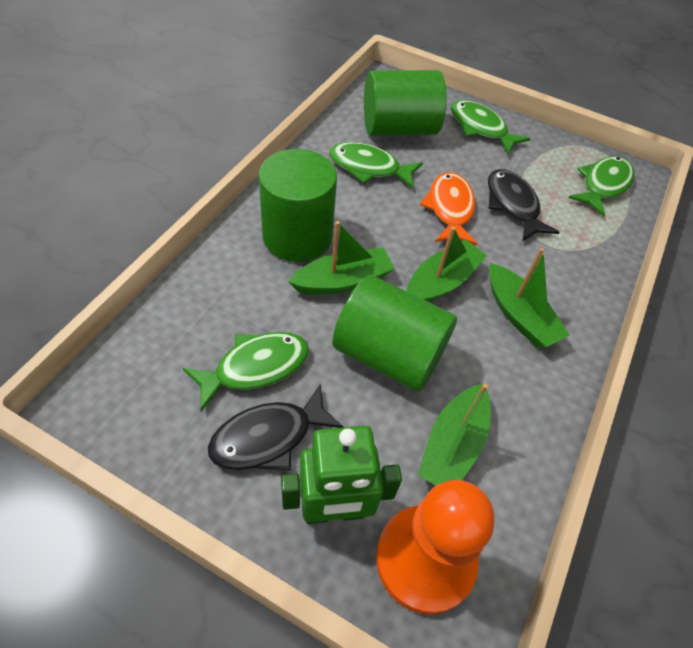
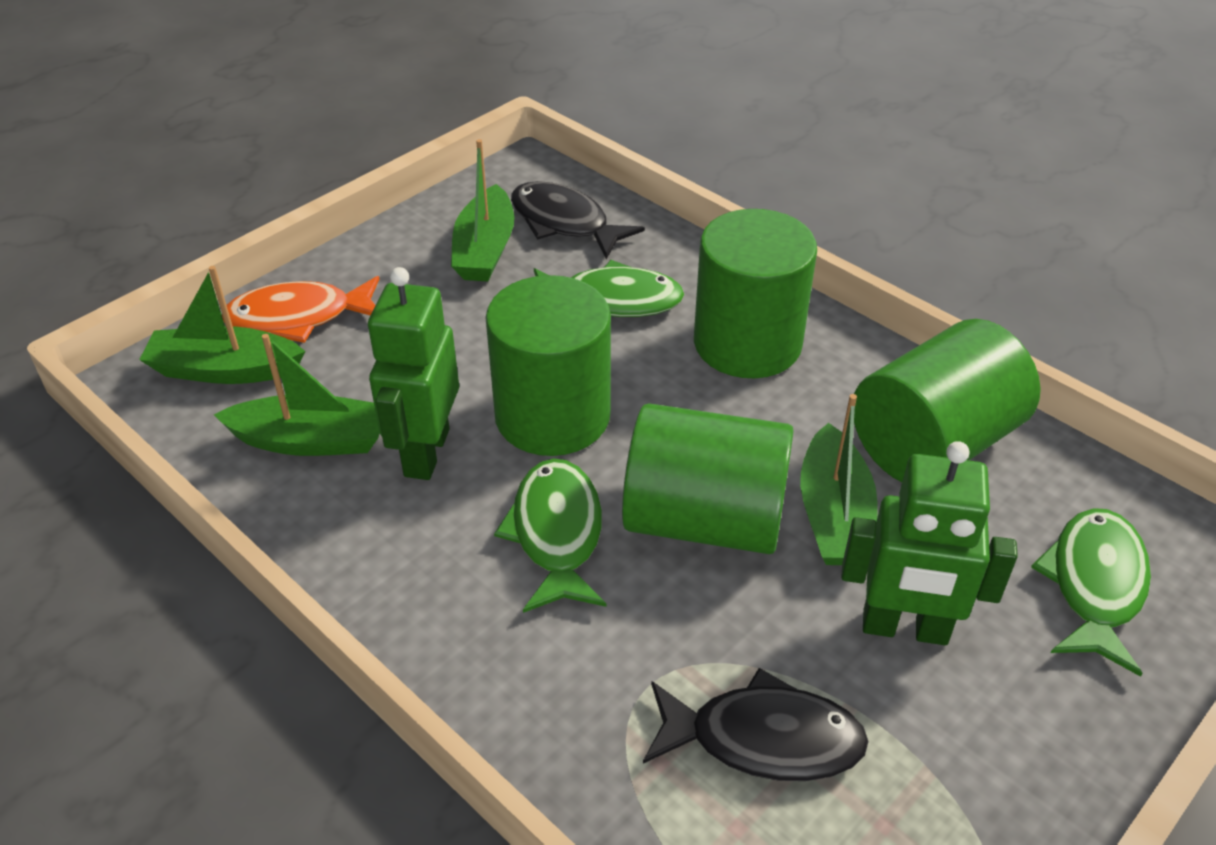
green cylinder: [259,149,337,262] [332,275,457,392] [364,70,446,136] = 3 -> [485,275,611,456] [622,403,794,554] [694,209,817,378] [854,319,1041,482] = 4
green fish: [183,332,309,411] [329,142,423,189] [451,100,531,154] [568,156,635,217] = 4 -> [494,458,607,613] [534,260,684,317] [1031,508,1151,677] = 3
green robot: [281,426,402,524] = 1 -> [368,267,459,480] [841,441,1018,645] = 2
orange pawn: [376,480,494,615] = 1 -> none = 0

